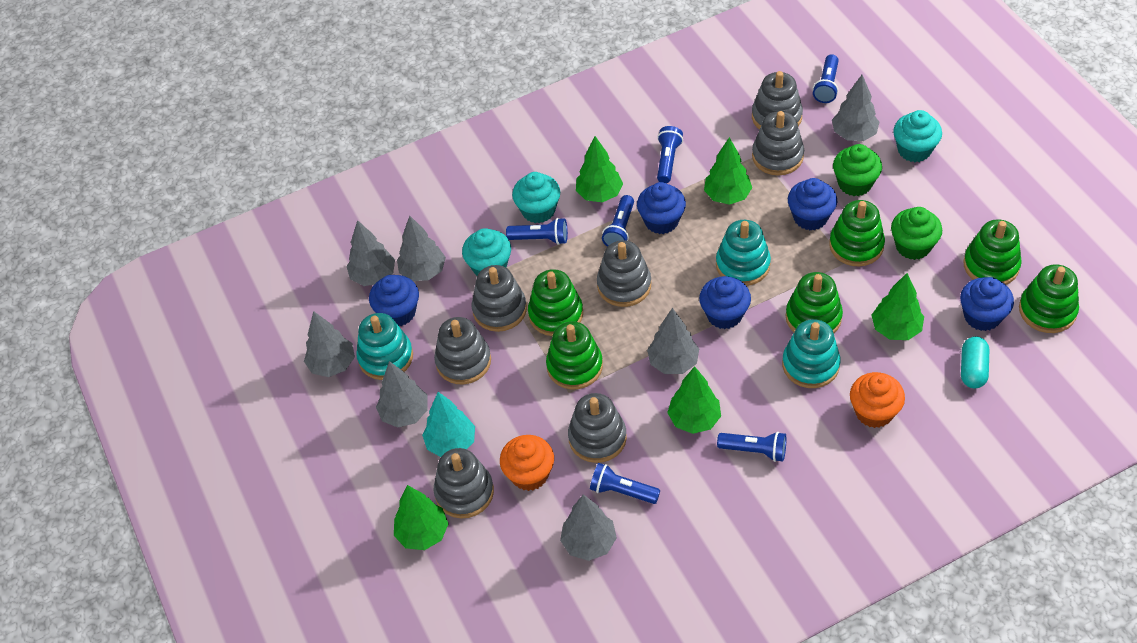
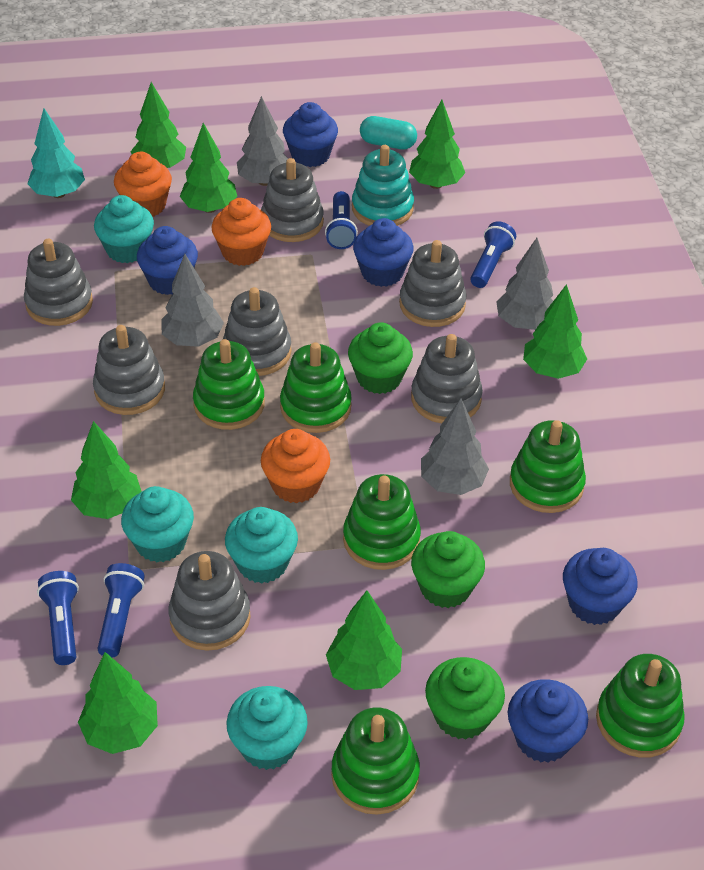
blue flashlight: [506,218,568,245] [590,463,660,504] [602,195,634,247] [657,126,683,183] [717,432,786,462] [813,54,839,103] = 6 -> [37,571,79,665] [97,563,145,658] [325,191,358,249] [470,222,516,288] = 4
green cupcake: [833,144,882,196] [891,207,942,260] = 2 -> [348,322,413,394] [411,531,485,608] [425,657,505,740] = 3
green tree: [394,485,449,550] [576,136,623,202] [667,366,721,434] [704,137,752,205] [872,273,924,340] = 5 -> [71,421,142,519] [78,652,158,754] [130,82,186,168] [180,123,237,213] [326,591,402,690] [409,100,465,189] [523,284,587,379] = 7
grey tree: [304,311,355,377] [346,220,395,286] [376,361,428,427] [397,216,446,281] [560,494,617,561] [647,308,699,374] [832,75,879,141] = 7 -> [161,254,224,347] [237,96,288,186] [421,398,489,495] [496,238,553,330] = 4
orange cupcake: [500,435,554,491] [850,372,905,428] = 2 -> [114,152,172,217] [212,198,271,266] [261,429,330,503] = 3
turquoise cupcake: [462,228,511,276] [512,172,560,223] [893,110,942,162] = 3 -> [94,195,154,263] [121,486,194,562] [225,507,298,584] [226,686,308,770] = 4
turquoise stacking toy: [356,313,413,380] [716,220,771,286] [782,319,841,388] = 3 -> [352,145,414,226] = 1

